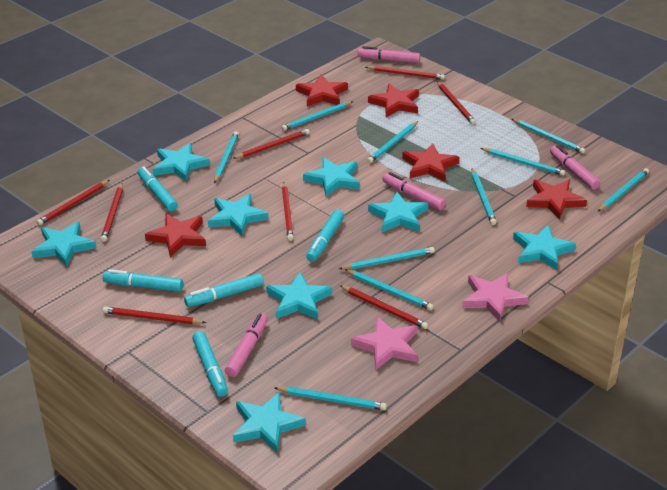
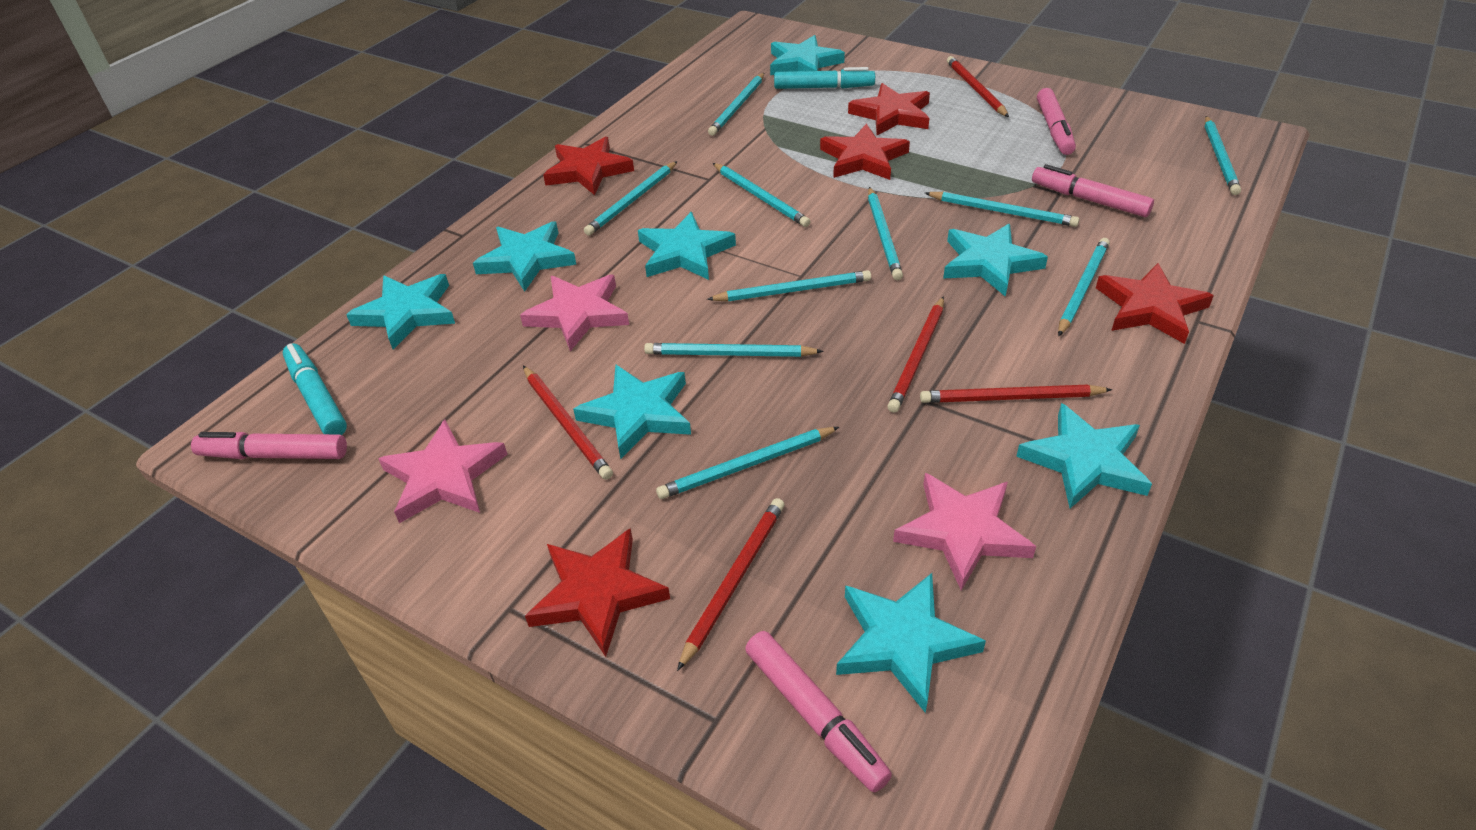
pink star: [351,316,417,370] [462,273,529,322] = 2 -> [378,419,508,523] [520,275,629,351] [893,473,1036,591] = 3
red pencil: [36,180,110,226] [101,183,123,242] [103,307,206,324] [232,129,310,159] [282,182,294,241] [339,285,428,329] [366,66,445,80] [437,81,476,125] = 8 -> [523,366,613,480] [677,498,785,671] [887,296,944,413] [920,385,1112,403] [947,56,1009,117] = 5
turquoise marker: [103,269,183,292] [138,166,178,211] [184,273,264,307] [192,331,228,397] [306,210,344,262] = 5 -> [283,343,347,435] [774,67,875,89] = 2

